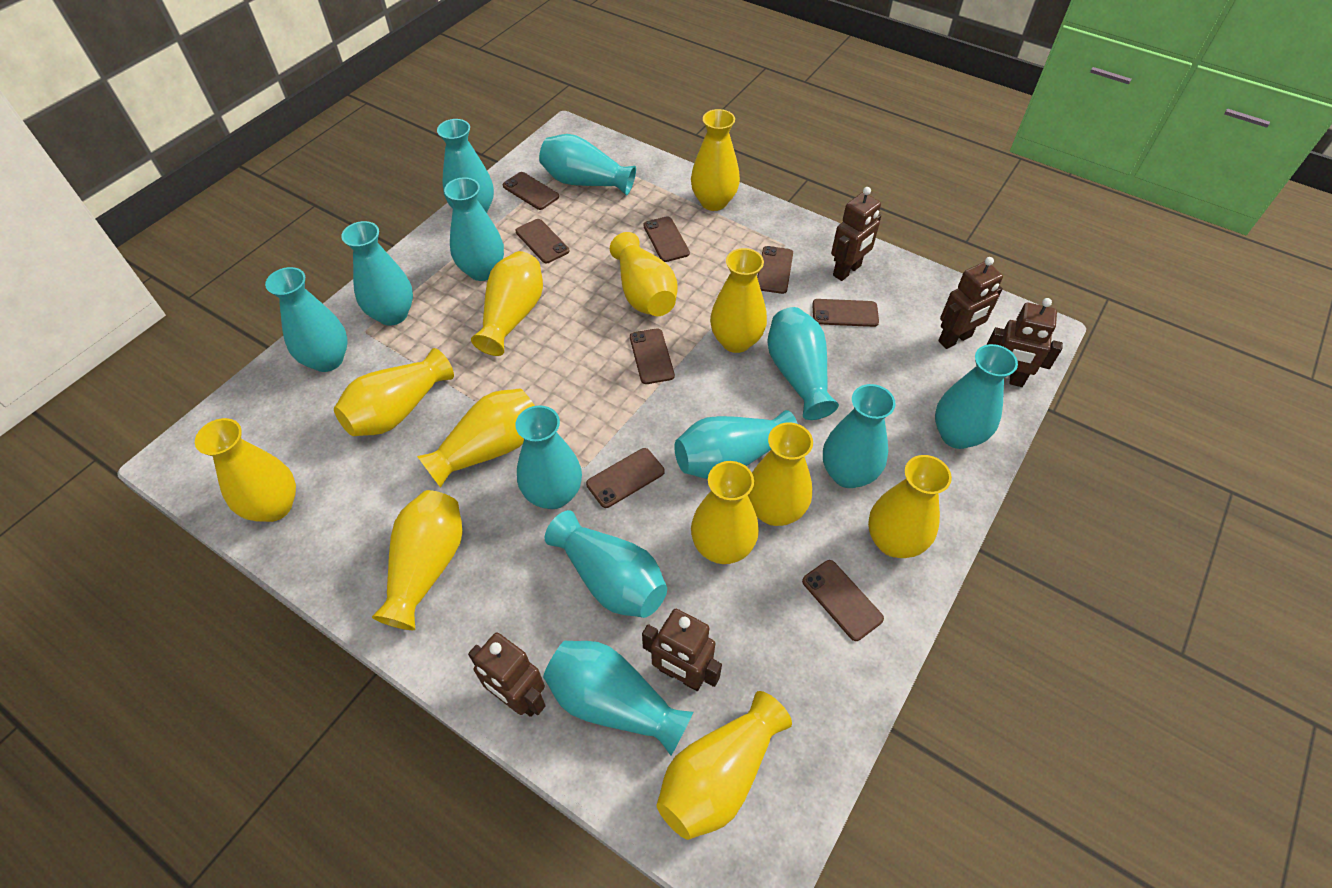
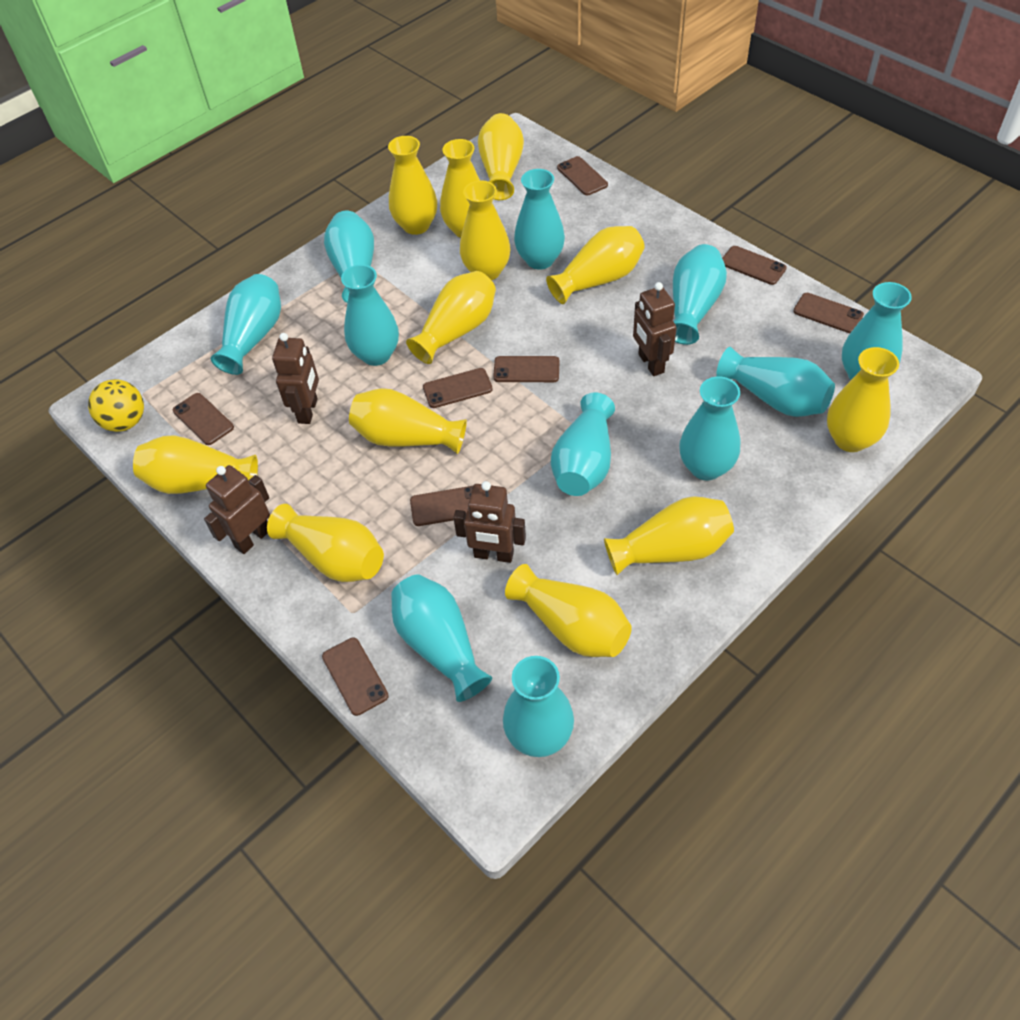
brown robot: [468,633,546,717] [642,609,722,691] [831,187,881,281] [938,257,1003,349] [986,298,1063,387] = 5 -> [204,465,270,554] [272,333,319,424] [453,481,526,563] [633,282,677,376] = 4
turquoise vase: [265,267,348,372] [341,221,413,326] [437,119,494,213] [444,177,504,281] [515,405,582,509] [539,134,636,195] [543,641,693,755] [545,510,667,618] [674,410,798,479] [767,307,839,420] [823,384,896,488] [935,344,1018,449] = 12 -> [211,274,281,375] [324,211,374,303] [341,265,399,366] [391,574,492,702] [503,656,574,757] [514,169,565,270] [551,393,615,496] [673,244,727,345] [679,376,740,481] [716,347,835,417] [842,282,912,380] = 11
yellow ball: none = 0 -> [88,379,144,432] = 1

